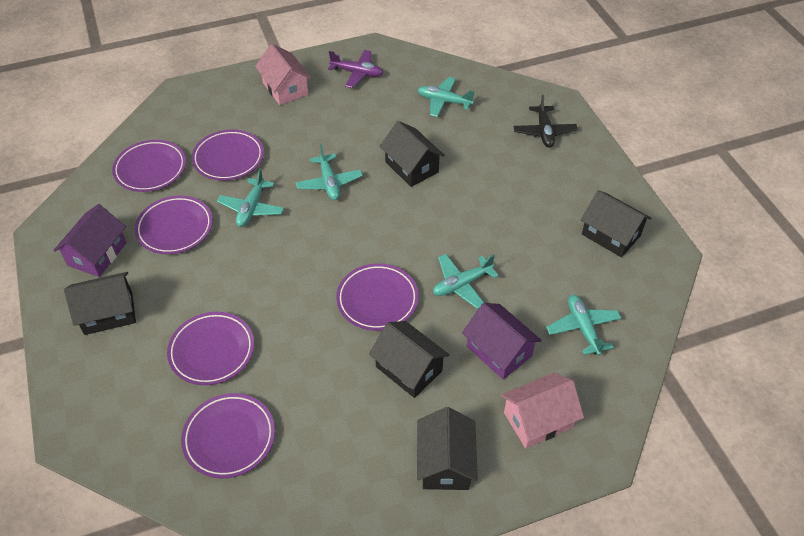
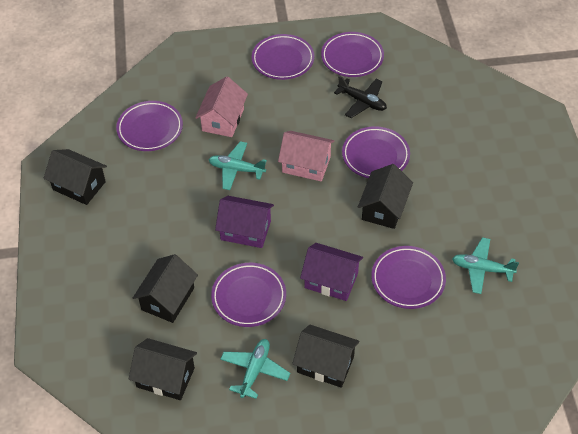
purple plane: [328,50,383,88] = 1 -> none = 0
turquoise plane: [217,169,284,227] [296,144,363,200] [418,77,475,117] [433,254,499,309] [546,295,621,355] = 5 -> [208,141,267,190] [220,339,290,399] [452,237,519,294] = 3

